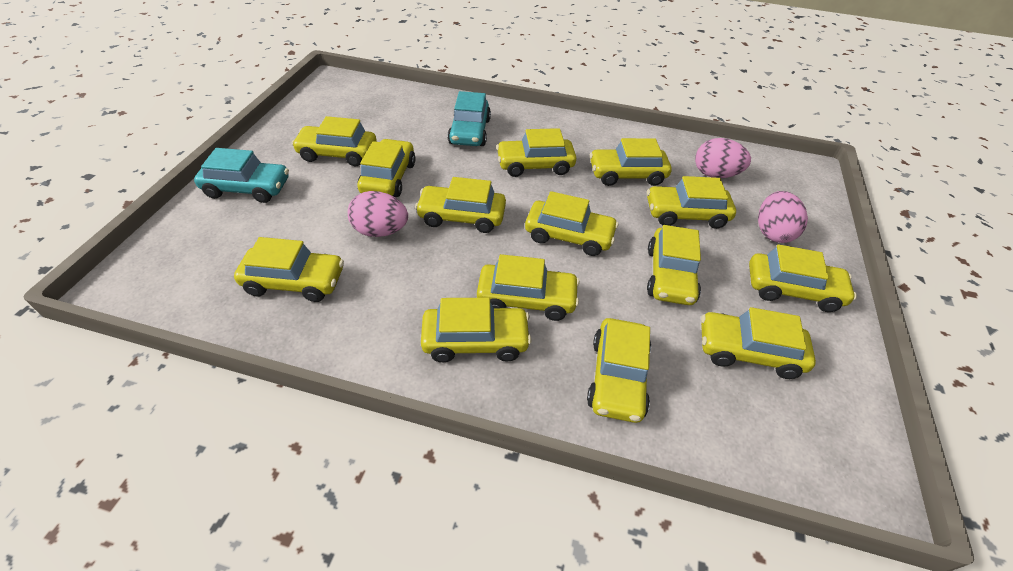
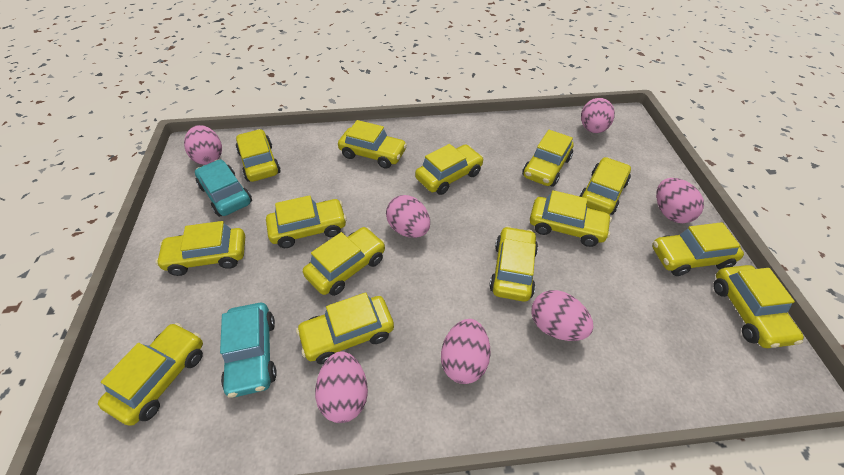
pink egg: [348,191,408,237] [695,138,751,178] [758,191,808,243] = 3 -> [184,125,222,165] [315,351,368,423] [386,195,430,238] [441,319,491,384] [531,290,594,341] [581,98,615,133] [656,178,704,223] = 7

